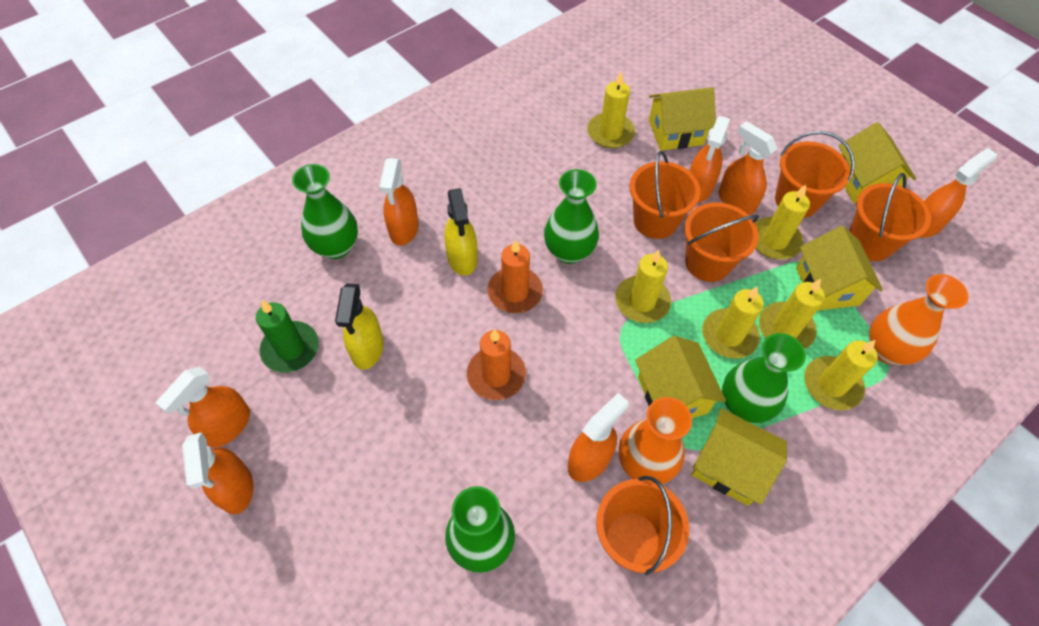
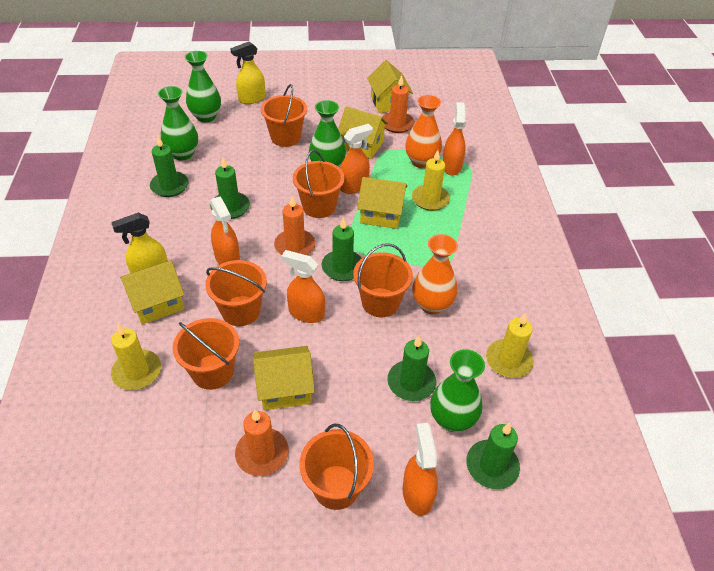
green candle: [256,300,319,373] = 1 -> [150,136,189,197] [210,157,250,219] [322,217,362,281] [387,336,436,401] [466,423,520,489] = 5
orange bucket: [596,476,689,575] [630,151,701,239] [684,202,759,282] [775,131,855,218] [849,173,931,261] = 5 -> [173,318,239,390] [205,260,267,326] [261,84,307,147] [293,150,345,218] [299,424,374,510] [353,243,413,317] = 6
orange candle: [467,329,526,400] [487,240,543,313] = 2 -> [235,409,289,476] [274,196,315,255] [382,75,414,133] = 3
orange spray bottle: [156,367,250,448] [182,432,253,515] [379,158,419,245] [568,393,629,482] [689,116,730,202] [718,121,777,215] [921,148,997,238] = 7 -> [210,196,240,265] [281,250,325,323] [340,124,373,194] [403,423,438,516] [443,102,466,175] = 5
yellow candle: [587,72,635,148] [615,249,671,323] [702,286,764,359] [755,185,810,260] [759,279,825,349] [804,340,877,410] = 6 -> [111,324,161,390] [412,150,450,211] [486,313,534,378] = 3

